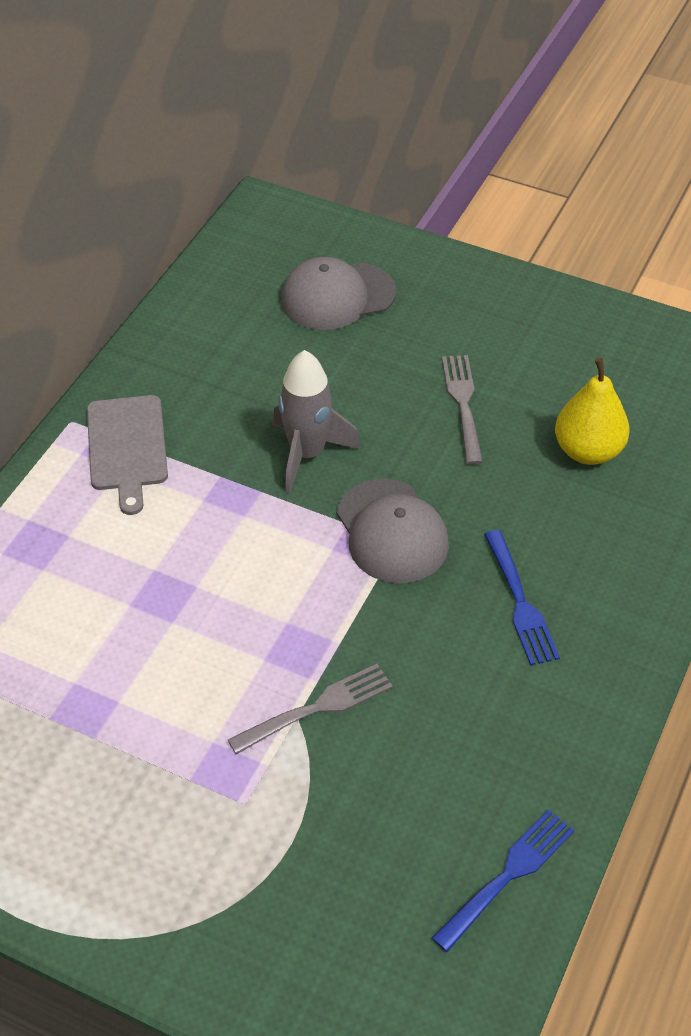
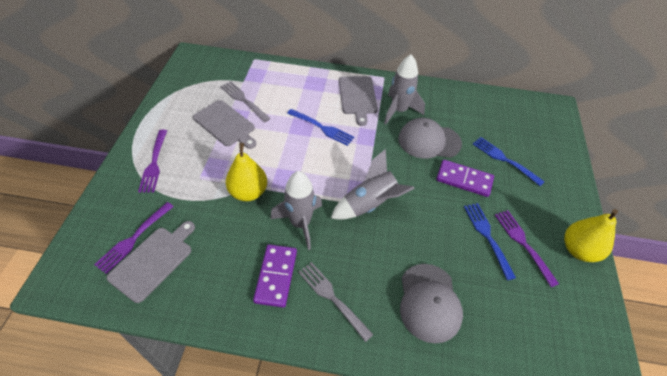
blue fork: [432,809,574,952] [484,530,560,665] = 2 -> [287,109,354,146] [464,203,516,280] [473,137,545,186] = 3
grey cutting board: [87,395,168,515] = 1 -> [106,221,195,303] [193,100,256,149] [339,76,378,126] = 3
grey rocket: [273,350,361,493] = 1 -> [271,171,322,250] [331,149,415,220] [384,55,425,125] = 3
purple domino: none = 0 -> [253,244,297,308] [436,160,494,197] = 2
purple fork: none = 0 -> [94,202,174,274] [138,130,167,192] [495,210,559,287] = 3
yellow pear: [555,358,630,465] = 1 -> [225,143,267,201] [564,209,618,262] = 2

